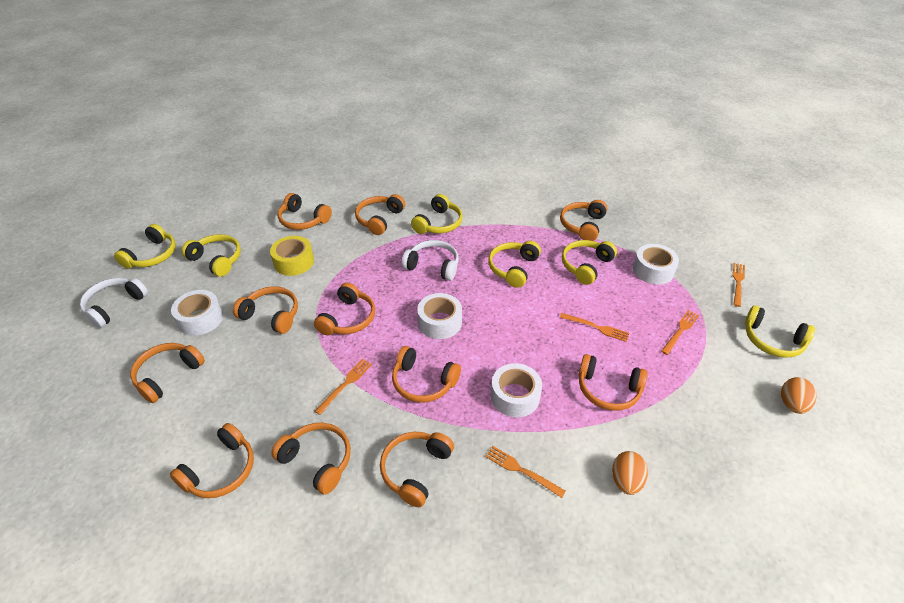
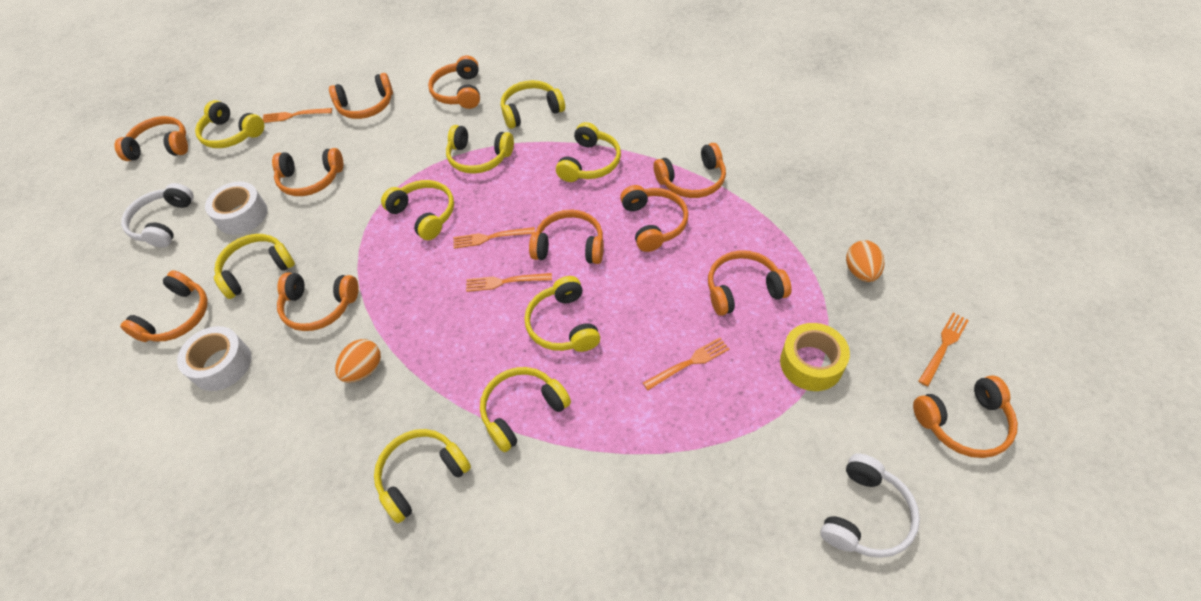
white tape: [171,290,223,336] [417,293,462,339] [491,363,542,417] [633,244,679,285] = 4 -> [177,326,251,391] [205,182,268,235] = 2
yellow headphones: [114,224,176,269] [181,234,241,277] [411,194,463,234] [488,241,541,288] [562,240,617,285] [745,305,815,358] = 6 -> [195,100,264,148] [214,234,295,299] [374,429,471,523] [381,180,454,240] [446,125,514,174] [480,367,571,452] [501,80,565,129] [525,276,600,352] [556,122,621,182] = 9

